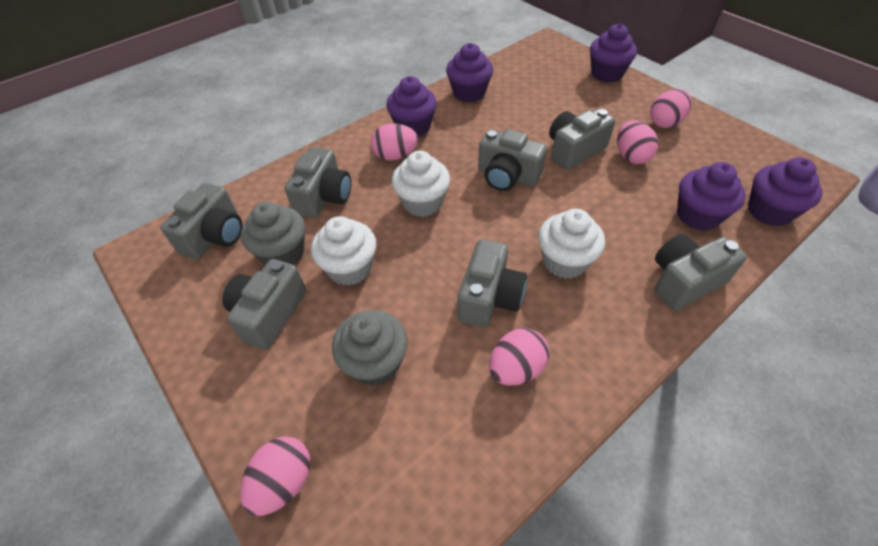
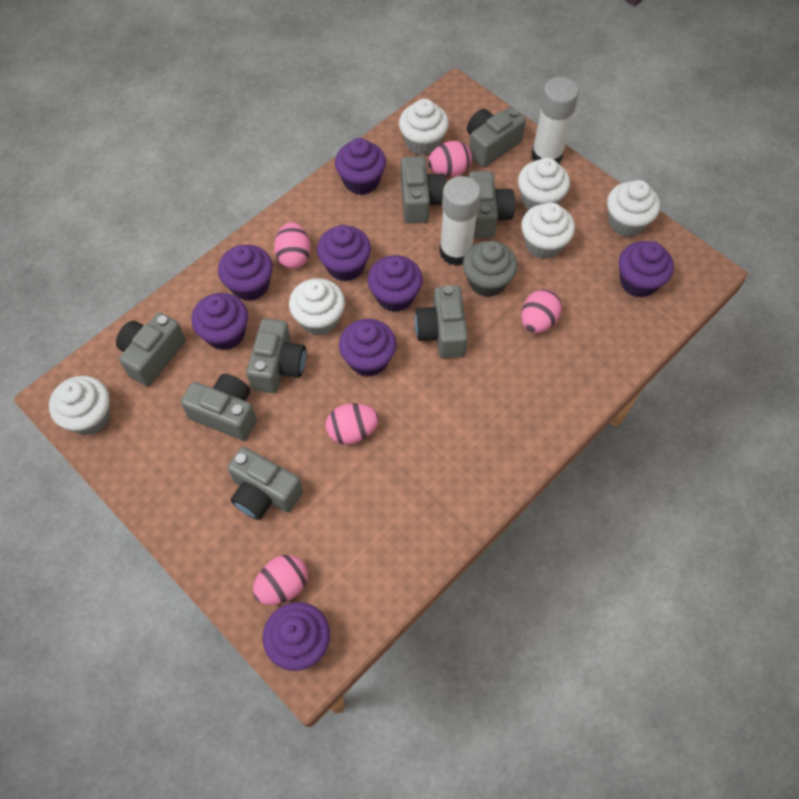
grey camera: [161,183,243,259] [222,259,306,349] [285,147,351,218] [458,239,527,327] [478,129,547,191] [549,109,615,170] [655,234,747,311] = 7 -> [116,312,186,386] [181,374,257,441] [227,447,303,520] [246,318,306,393] [401,156,447,223] [415,285,468,358] [467,107,526,167] [468,171,515,238] = 8
grey cupcake: [241,202,305,265] [332,310,408,386] = 2 -> [463,241,518,297] = 1
purple cupcake: [386,76,437,137] [446,43,493,102] [590,24,637,82] [677,162,746,231] [748,157,823,226] = 5 -> [191,293,248,350] [218,245,273,301] [263,602,330,671] [317,225,371,281] [335,138,386,195] [339,319,396,377] [368,255,423,312] [619,241,674,298] = 8
white cupcake: [311,216,376,286] [392,151,450,217] [538,209,605,279] = 3 -> [49,376,110,435] [289,278,345,335] [399,99,449,156] [518,158,570,209] [521,202,575,259] [607,180,660,237] = 6
white glue stick: none = 0 -> [439,176,481,266] [531,77,579,164] = 2

